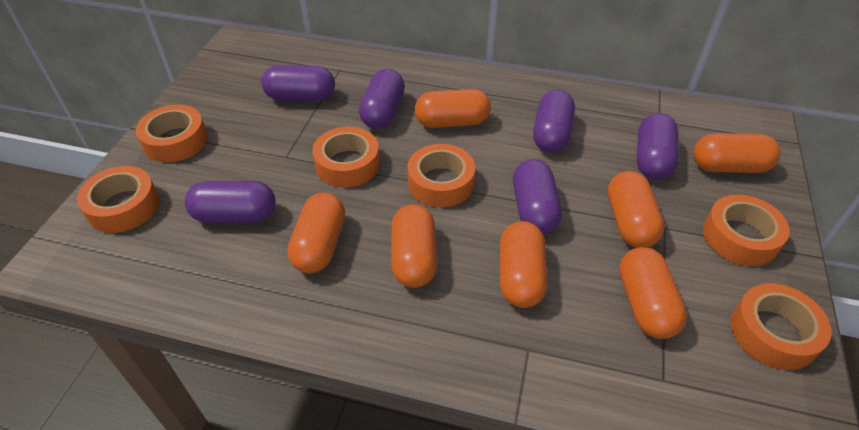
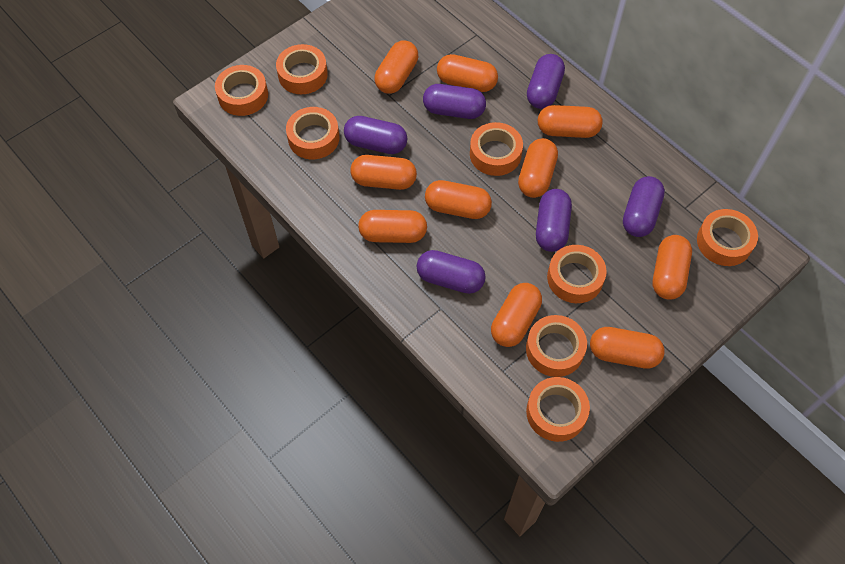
orange capsule: [287,193,345,273] [391,204,437,288] [415,89,491,128] [500,221,547,308] [608,171,665,248] [619,247,687,339] [693,133,781,173] = 7 -> [351,155,417,190] [358,210,427,243] [375,40,418,94] [425,180,492,219] [437,54,498,92] [491,283,542,347] [518,138,558,198] [538,105,602,138] [590,327,665,369] [652,235,692,300] = 10
orange tape: [77,166,159,233] [136,105,208,162] [312,127,380,188] [407,144,475,207] [703,195,790,266] [731,283,831,370] = 6 -> [215,65,268,116] [276,44,328,94] [286,107,340,159] [470,122,523,176] [526,315,587,377] [526,377,590,442] [547,245,607,303] [697,209,758,266] = 8

